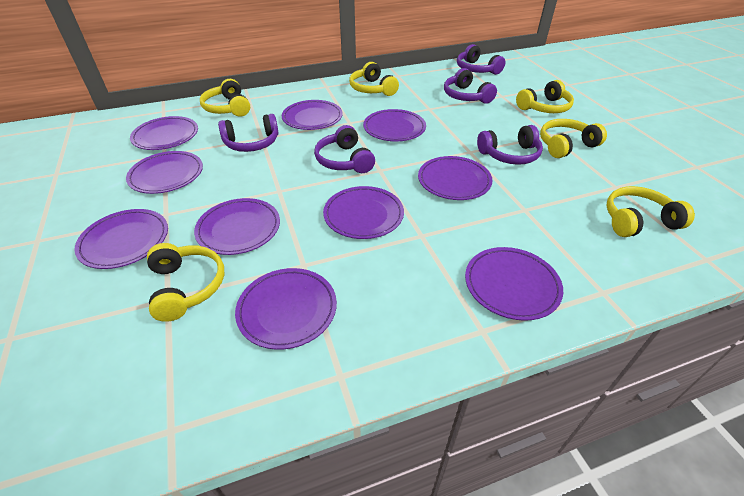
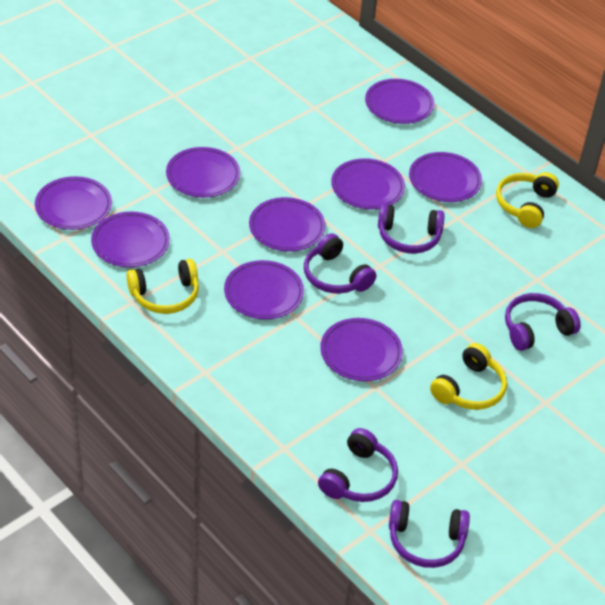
purple plate: [74,209,168,269] [126,151,203,194] [130,116,198,150] [194,198,280,255] [235,268,337,350] [282,100,343,130] [323,186,404,239] [363,109,426,141] [418,156,493,200] [465,247,563,321] = 10 -> [35,176,112,230] [91,212,170,267] [166,147,240,198] [224,260,304,320] [249,197,325,251] [320,318,403,381] [331,158,405,209] [365,79,434,124] [409,152,482,202] = 9
yellow headphones: [147,243,224,322] [200,79,250,117] [349,62,399,96] [516,80,574,113] [540,119,607,158] [606,186,695,237] = 6 -> [127,259,199,314] [430,343,507,410] [496,172,559,228] = 3

